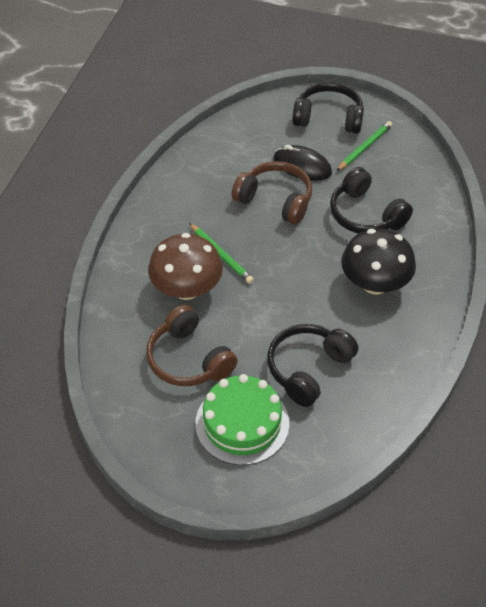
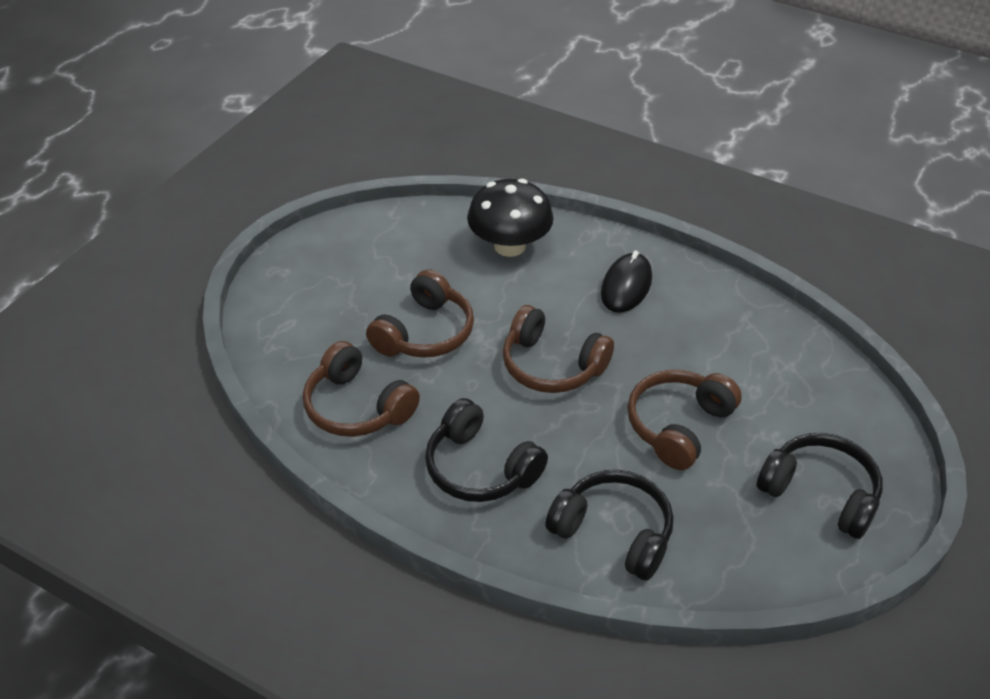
brown headphones: [146,305,238,386] [232,161,312,225] = 2 -> [303,341,420,437] [366,269,474,358] [503,305,614,393] [627,370,742,470] = 4
brown mushroom: [148,233,223,300] = 1 -> none = 0
green cake: [195,374,289,465] = 1 -> none = 0
green pencil: [189,223,254,284] [337,121,392,171] = 2 -> none = 0

